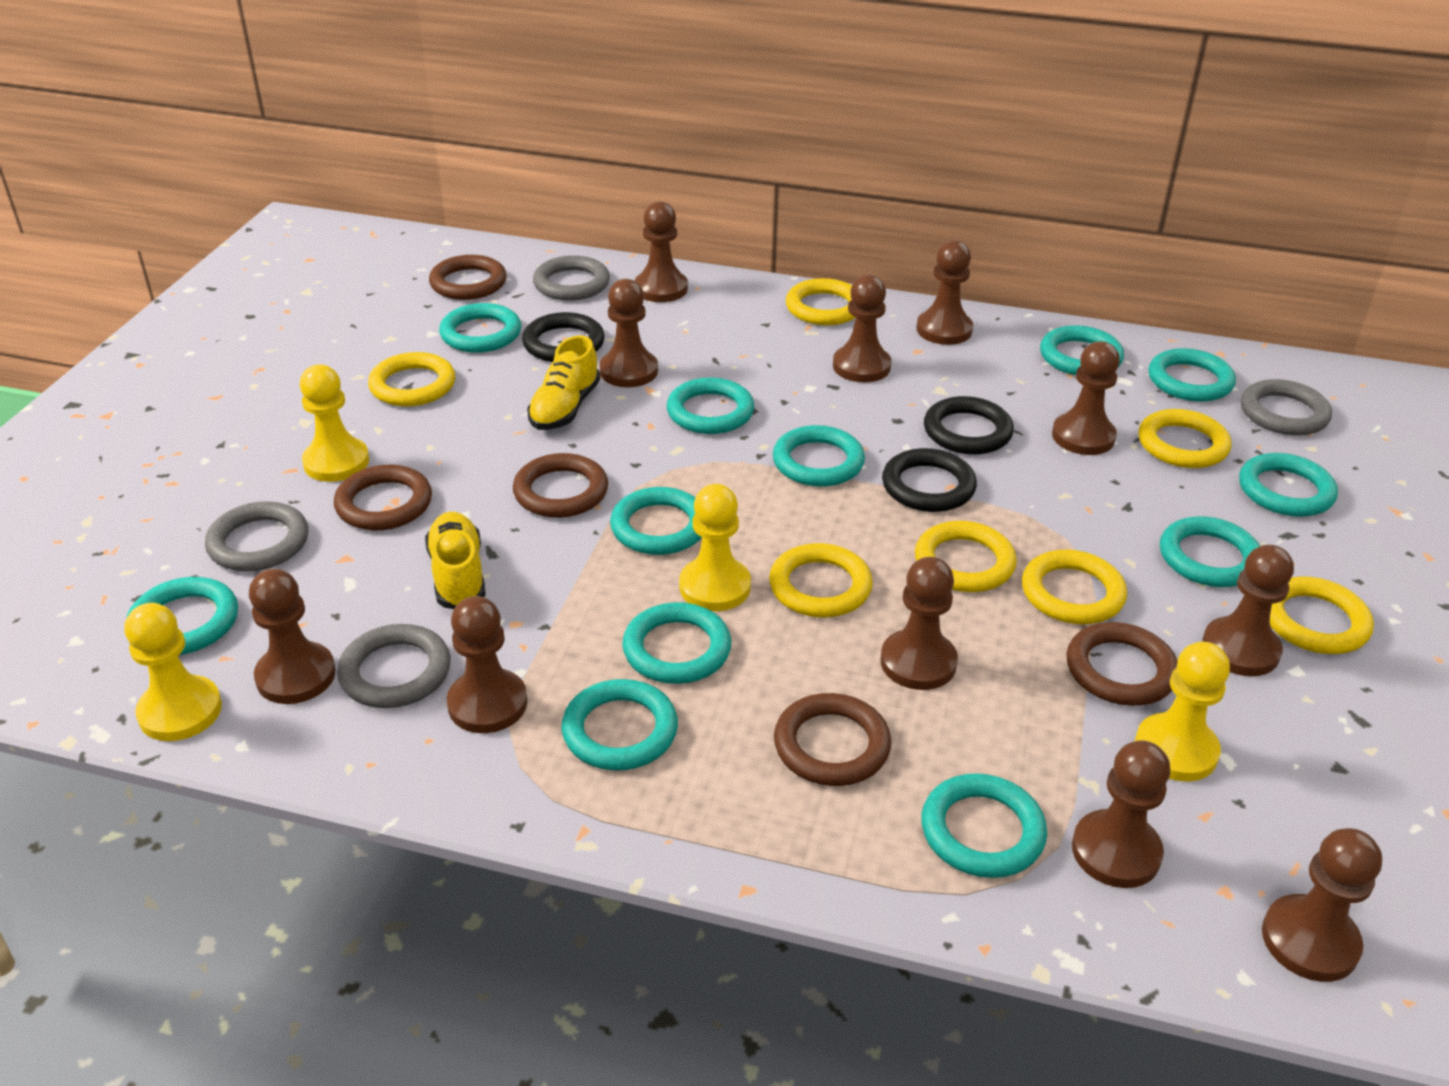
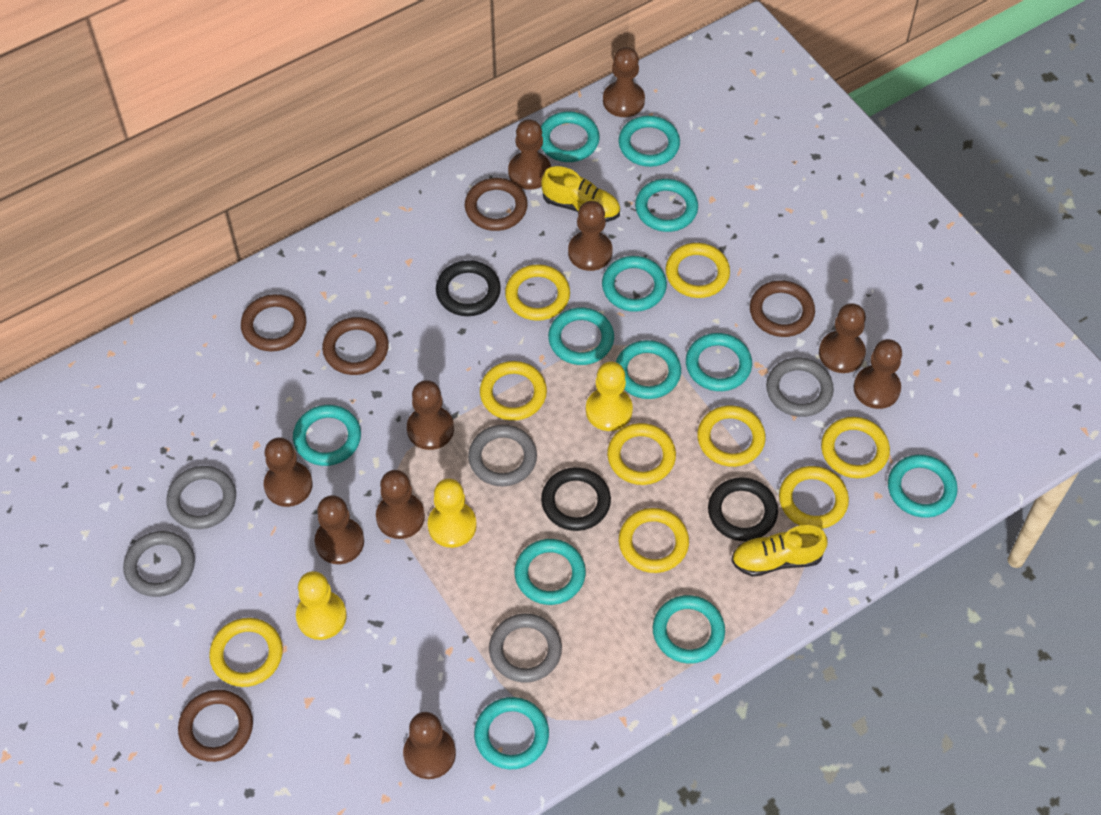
brown pawn: [249,569,336,704] [447,596,527,733] [599,279,658,387] [635,201,688,302] [833,275,891,382] [880,557,958,690] [916,240,973,345] [1052,341,1120,455] [1072,740,1171,888] [1202,545,1294,676] [1262,828,1382,982] = 11 -> [264,438,313,507] [315,495,364,564] [376,470,425,539] [403,712,456,779] [407,380,454,450] [508,119,551,190] [568,201,613,271] [603,47,645,117] [819,303,866,373] [853,339,902,409] = 10
grey ring: [205,501,308,571] [337,624,451,708] [533,255,610,301] [1241,379,1332,436] = 4 -> [123,531,195,597] [166,466,236,529] [468,425,537,486] [489,614,562,683] [766,358,834,417] = 5
yellow pawn: [124,603,222,741] [300,365,369,482] [679,484,751,611] [1135,642,1230,781] = 4 -> [296,571,347,640] [428,479,477,548] [586,362,633,431] = 3
yellow ring: [368,352,455,406] [769,543,873,617] [786,278,856,325] [915,521,1017,592] [1022,550,1127,624] [1139,409,1231,468] [1270,576,1374,654] = 7 -> [209,618,283,687] [480,361,547,421] [505,264,570,321] [607,423,676,485] [619,508,689,573] [666,243,730,298] [697,406,766,467] [779,466,849,529] [821,417,890,478] = 9

